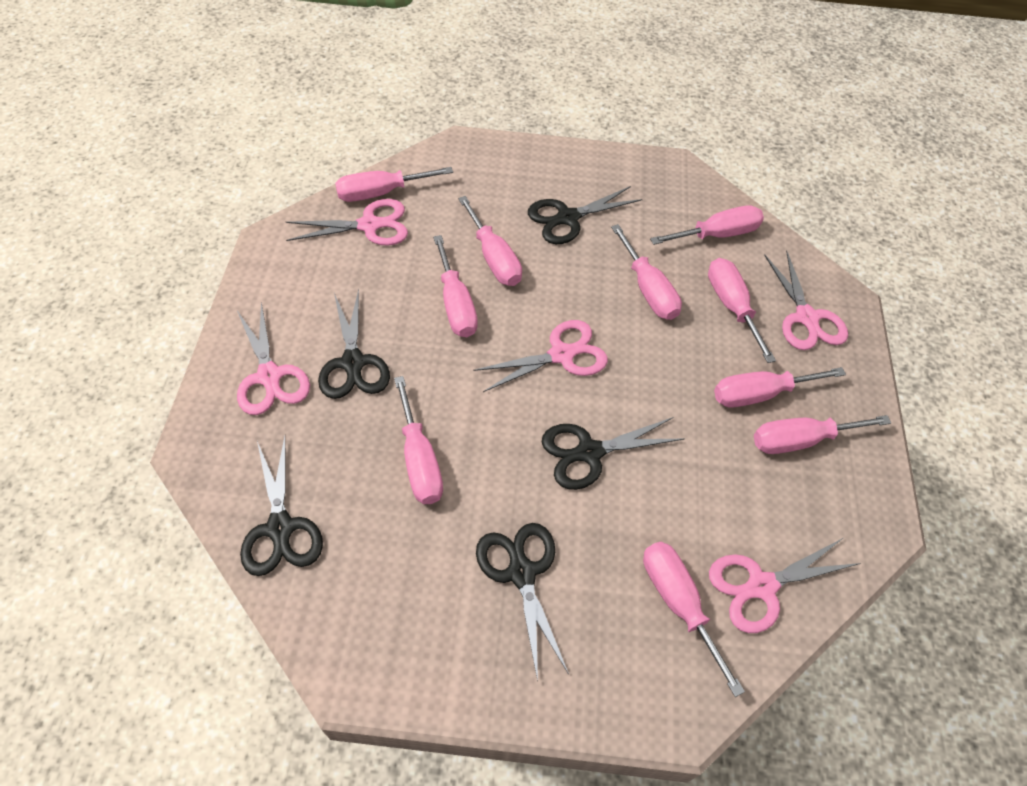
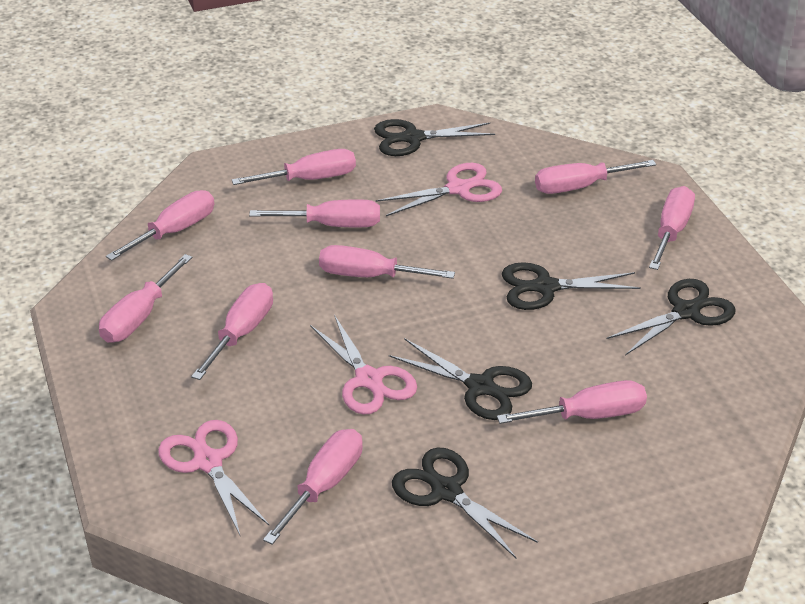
pink scissors: [237,302,310,415] [286,199,408,246] [473,320,608,392] [709,538,861,633] [764,250,848,350] = 5 -> [158,420,269,535] [310,315,417,415] [376,163,502,216] = 3

